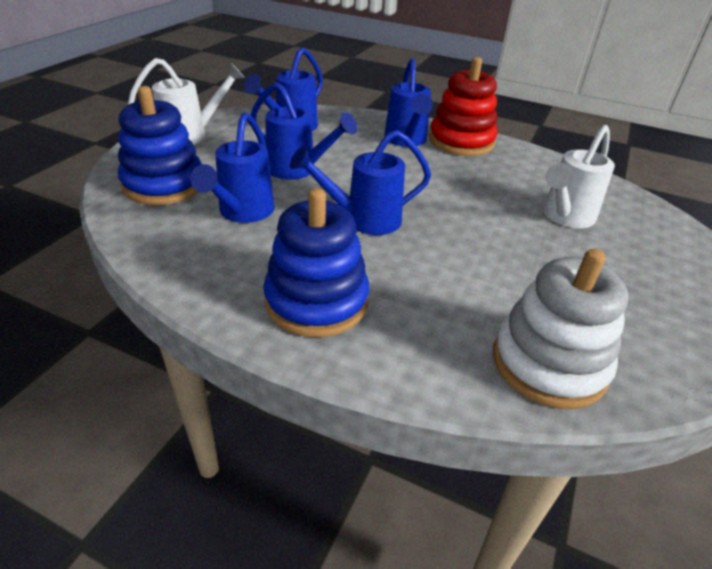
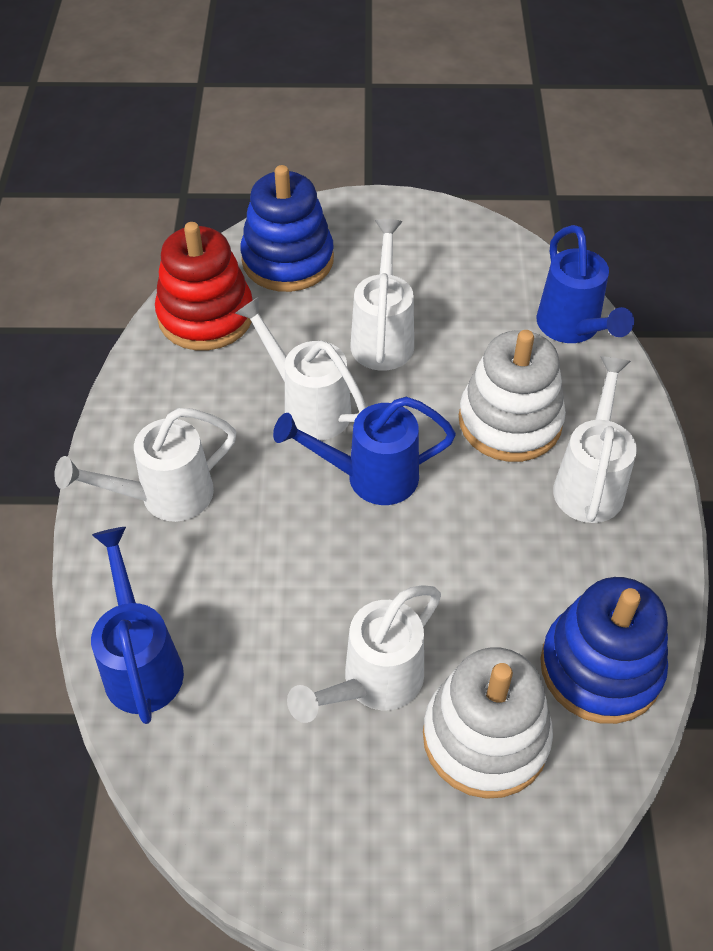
blue watering can: [190,113,275,223] [244,47,323,131] [251,82,357,180] [290,130,431,235] [384,58,433,147] = 5 -> [91,527,184,724] [273,397,456,505] [536,225,634,343] = 3
white stacking toy: [493,249,629,409] = 1 -> [423,647,553,799] [459,330,566,462] = 2
white watering can: [128,58,245,144] [543,125,615,228] = 2 -> [54,408,236,522] [235,297,367,440] [287,585,441,723] [350,219,414,371] [553,356,637,523] = 5

